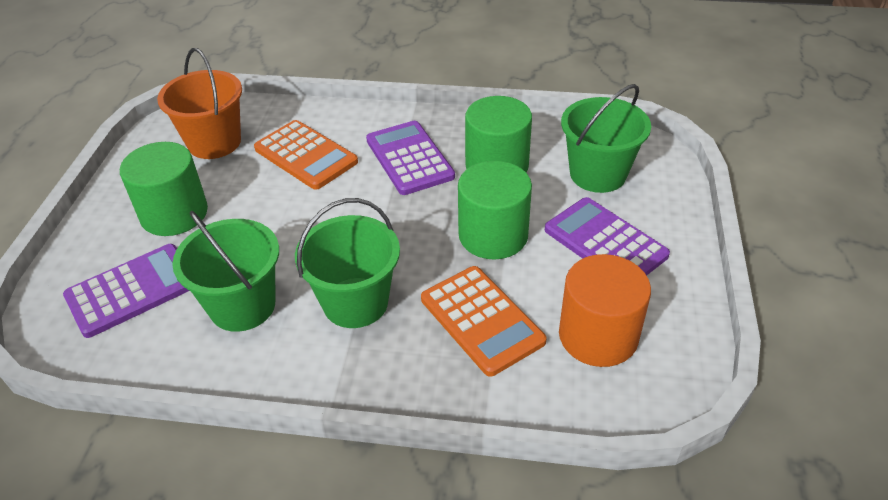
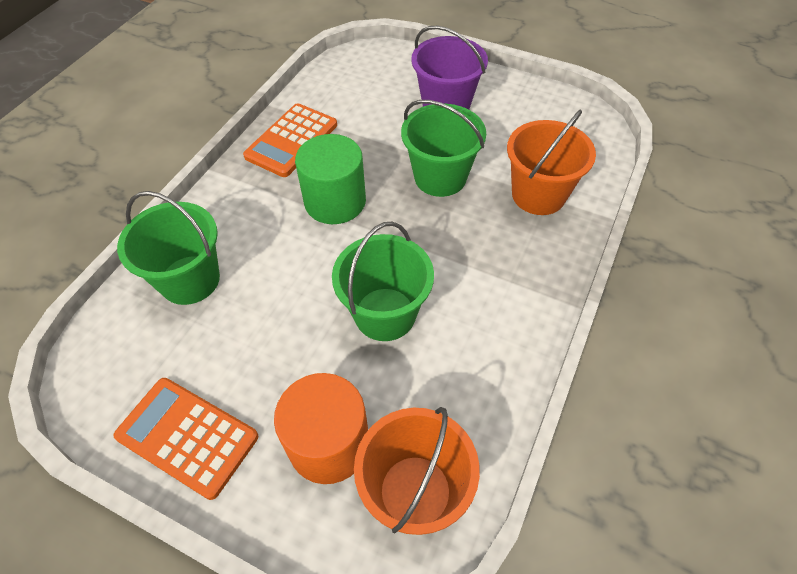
green cylinder: [120,142,208,236] [458,161,532,260] [465,96,532,172] = 3 -> [295,134,366,224] = 1
orange bucket: [157,48,242,159] = 1 -> [354,407,480,535] [507,110,596,215] = 2
purple bucket: none = 0 -> [411,26,488,109] = 1
purple calculator: [63,244,189,338] [366,121,455,195] [545,197,670,276] = 3 -> none = 0

